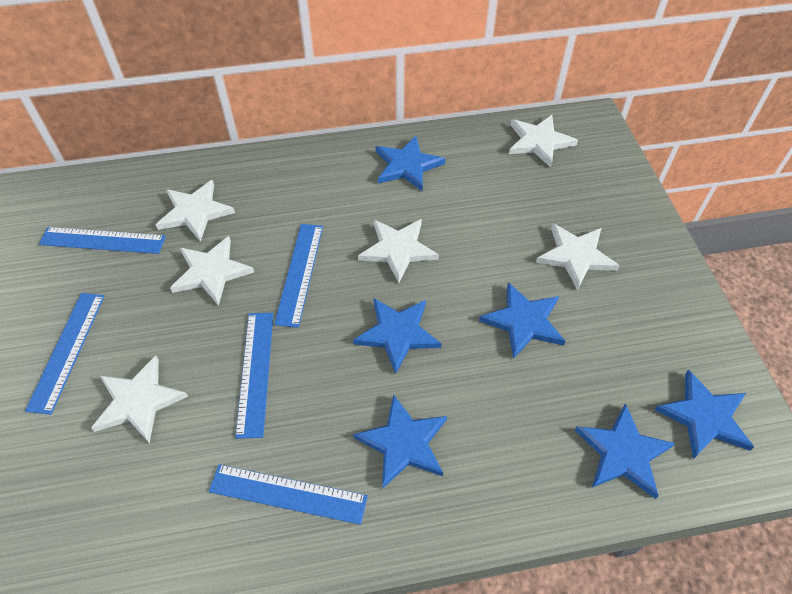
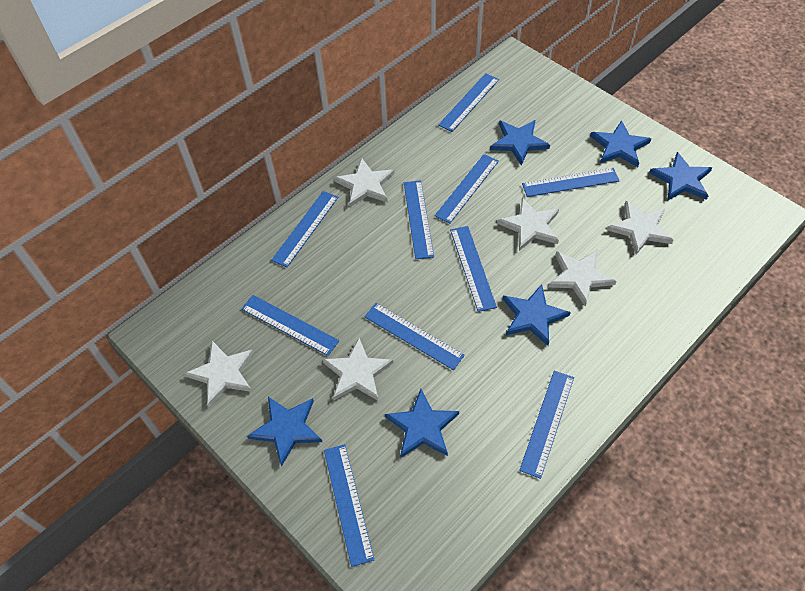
blue ruler: [25,293,105,415] [39,227,166,254] [209,464,368,525] [235,313,273,439] [274,224,323,328] = 5 -> [241,295,339,356] [271,191,338,267] [324,444,374,567] [364,303,465,370] [404,180,434,259] [435,154,499,224] [438,73,499,132] [450,226,497,312] [519,371,574,479] [522,168,620,197] = 10

